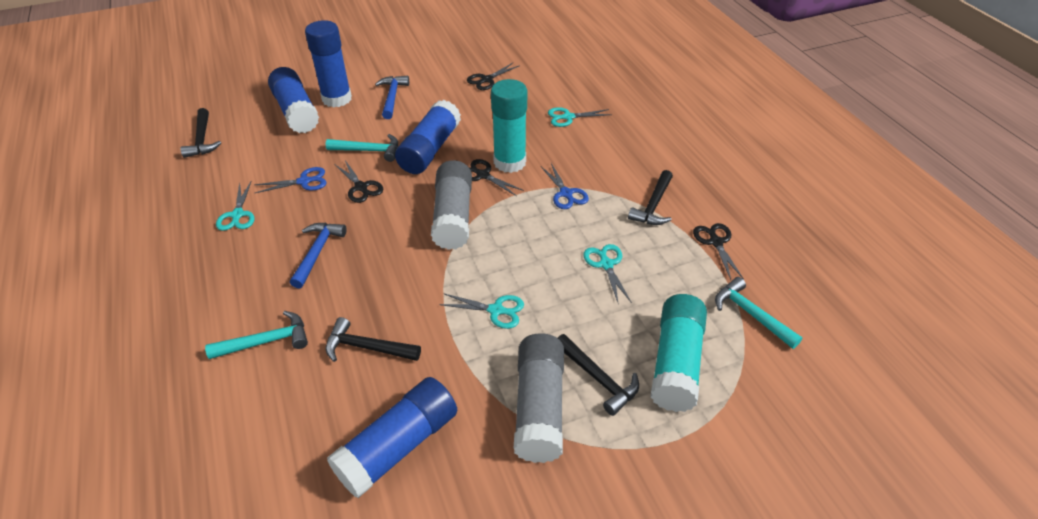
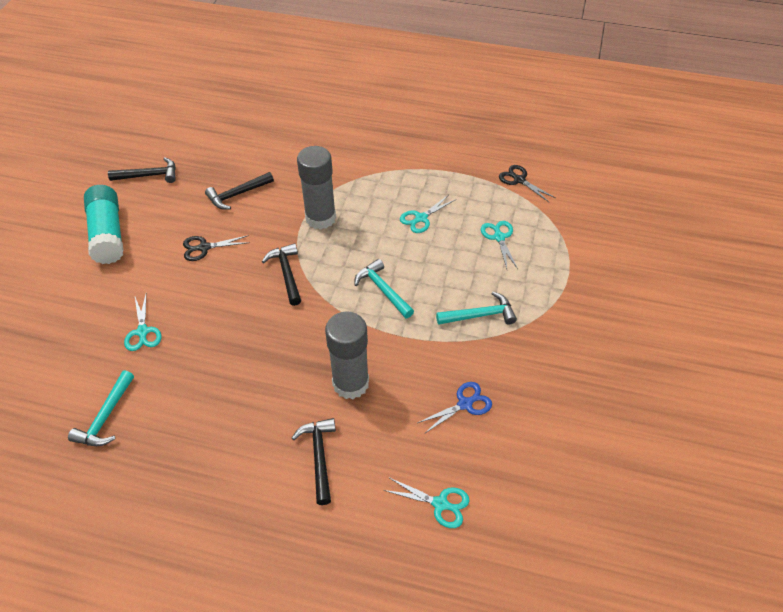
black scissors: [334,160,384,203] [467,63,520,90] [469,159,524,196] [693,223,744,280] = 4 -> [183,235,250,261] [499,165,556,203] = 2
blue glue stick: [268,67,319,133] [305,20,352,108] [327,377,457,498] [395,100,461,174] = 4 -> none = 0
blue hammer: [290,223,347,288] [375,76,409,119] = 2 -> none = 0
blue scissors: [255,167,327,193] [541,163,589,209] = 2 -> [417,382,492,434] = 1
turquoise glue stick: [491,79,527,173] [650,294,707,412] = 2 -> [84,185,124,264] = 1

